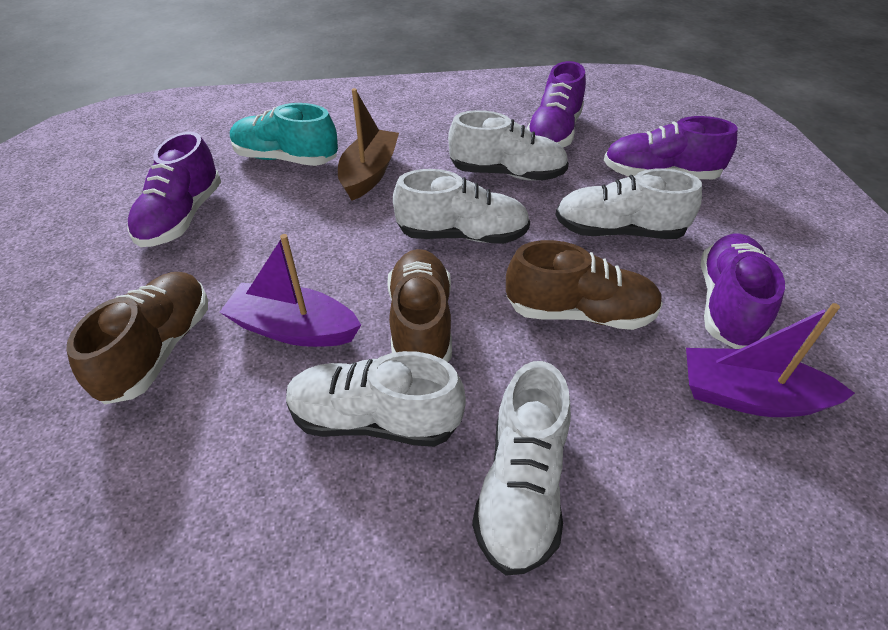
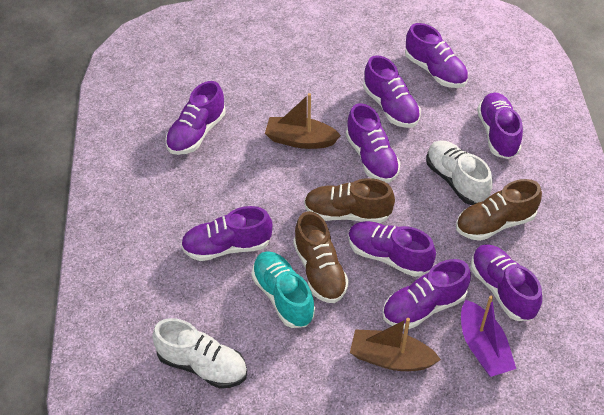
brown boat: [338,88,399,201] = 1 -> [265,93,341,149] [350,318,441,371] = 2
purple boat: [220,234,361,347] [686,303,855,417] = 2 -> [461,296,516,377] = 1
purple shoe: [127,132,221,247] [526,61,586,147] [604,116,737,179] [701,233,785,349] = 4 -> [165,81,226,155] [181,206,273,261] [346,103,401,183] [348,221,436,277] [363,55,421,128] [382,259,471,329] [405,23,468,88] [471,244,542,321] [477,93,523,159] = 9
white shoe: [286,351,466,447] [393,169,530,244] [448,110,569,181] [472,361,571,576] [555,169,702,239] = 5 -> [152,318,247,389] [426,140,493,205] = 2

